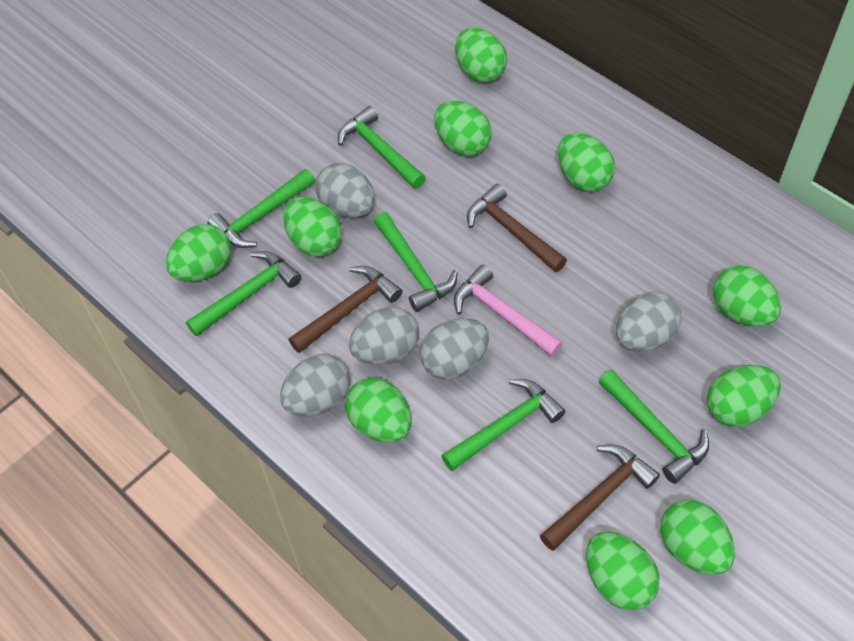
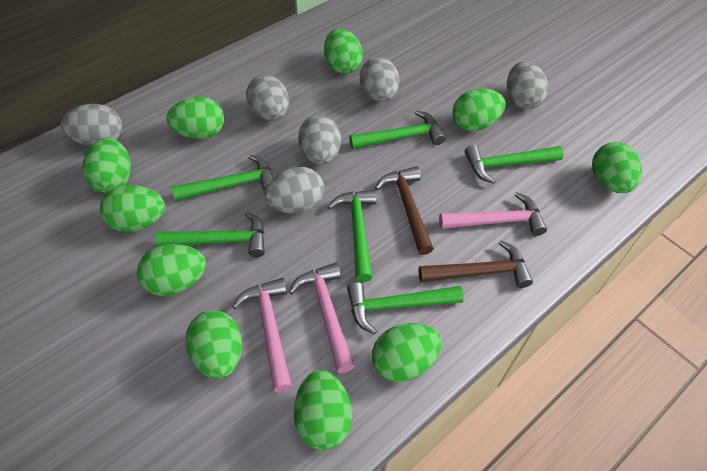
brown hammer: [289,266,402,353] [467,184,567,272] [540,444,660,551] = 3 -> [375,166,434,255] [418,241,533,288] = 2
grey egg: [280,354,351,416] [315,163,375,218] [349,307,419,365] [420,318,489,380] [616,292,682,351] = 5 -> [61,104,122,146] [246,75,289,121] [264,167,324,214] [298,115,341,165] [360,57,399,102] [507,61,548,109] = 6
pink hammer: [454,264,563,357] = 1 -> [232,278,292,392] [289,263,355,373] [439,193,547,236] = 3

